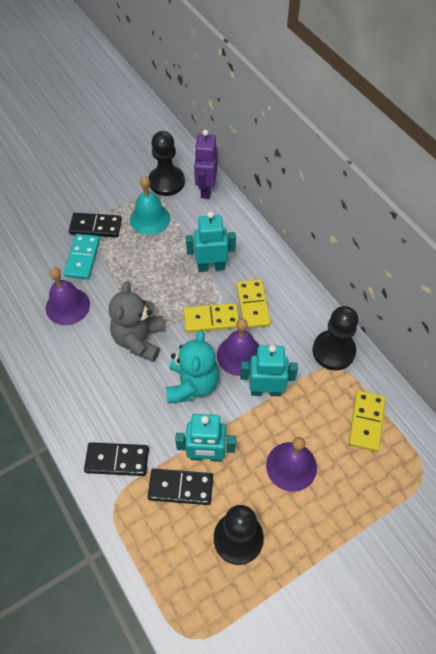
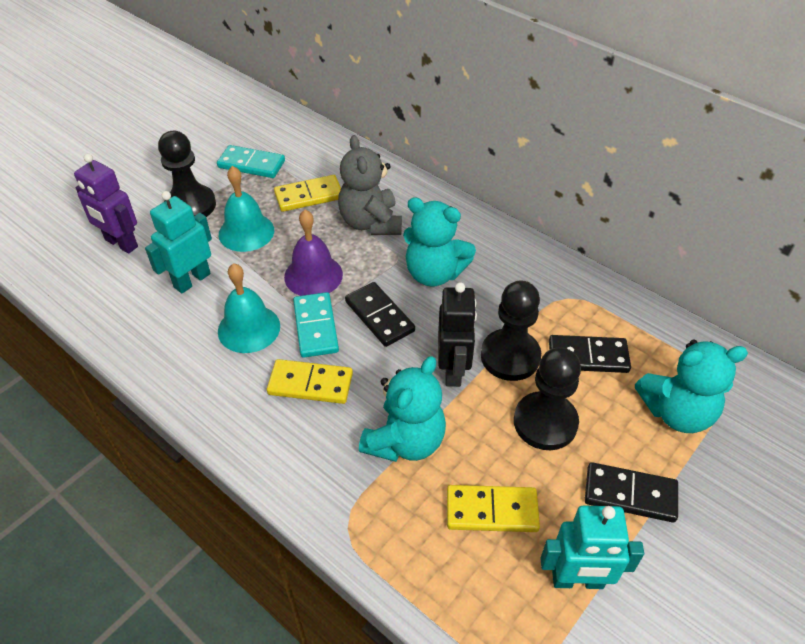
black robot: none = 0 -> [438,282,477,387] = 1
purple bell: [46,267,90,325] [217,319,260,376] [266,437,317,492] = 3 -> [284,210,343,296] = 1
turquoise bell: [130,176,170,235] = 1 -> [218,263,280,353] [219,166,274,252] = 2
turquoise domino: [64,234,100,279] = 1 -> [217,145,285,178] [293,292,339,358] = 2
turquoise robot: [175,414,236,462] [186,212,236,272] [240,345,298,396] = 3 -> [145,191,212,293] [540,506,644,589] = 2
turquoise teddy bear: [166,330,219,404] = 1 -> [359,356,446,462] [403,197,476,287] [635,340,748,433] = 3

